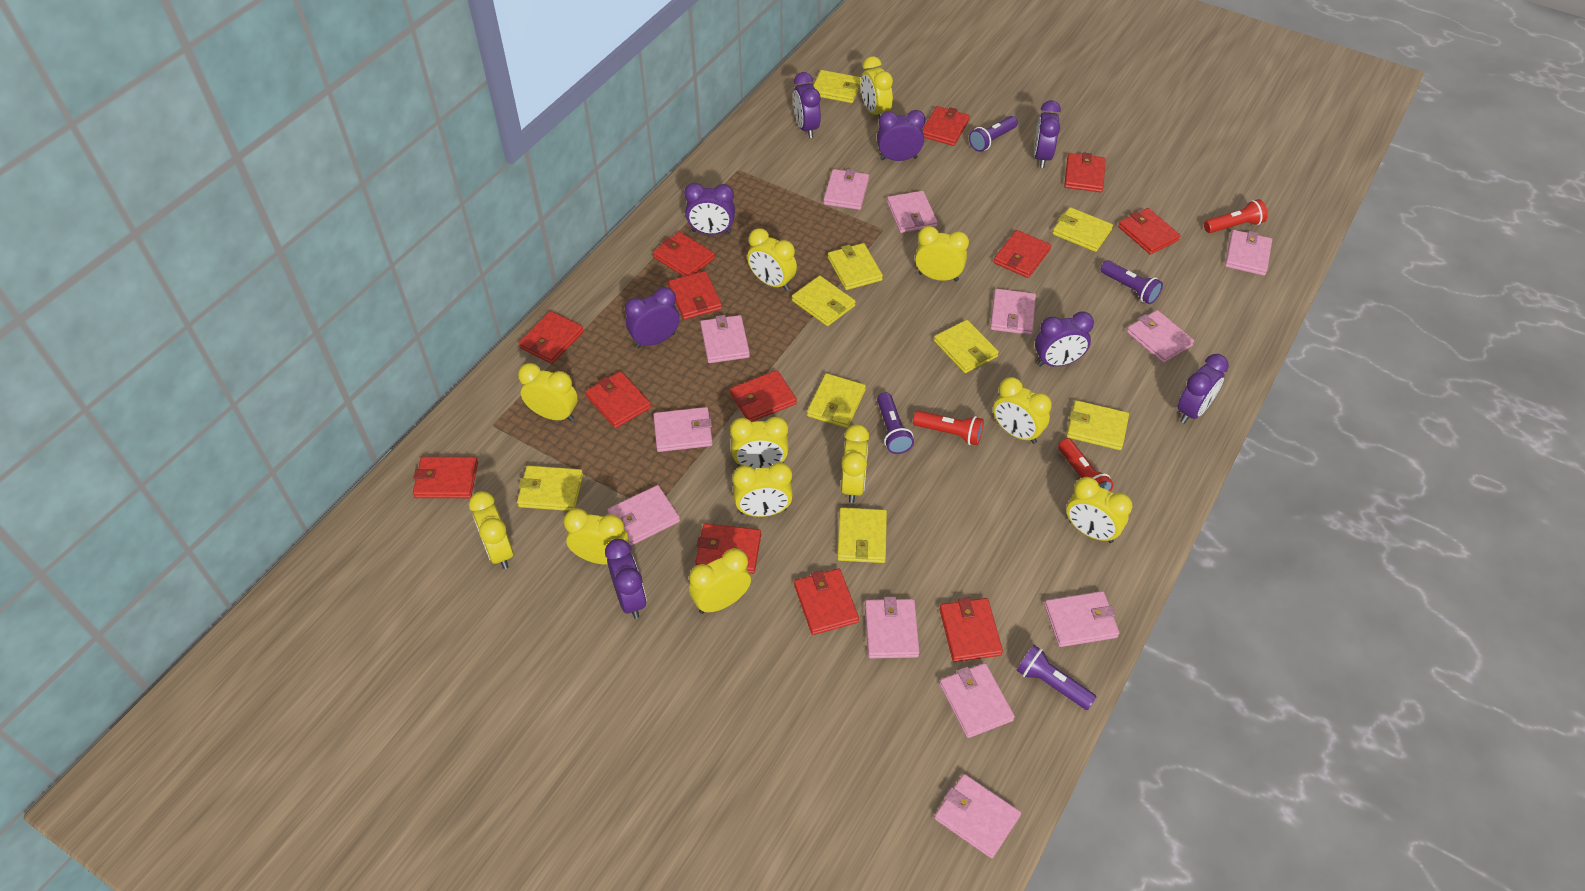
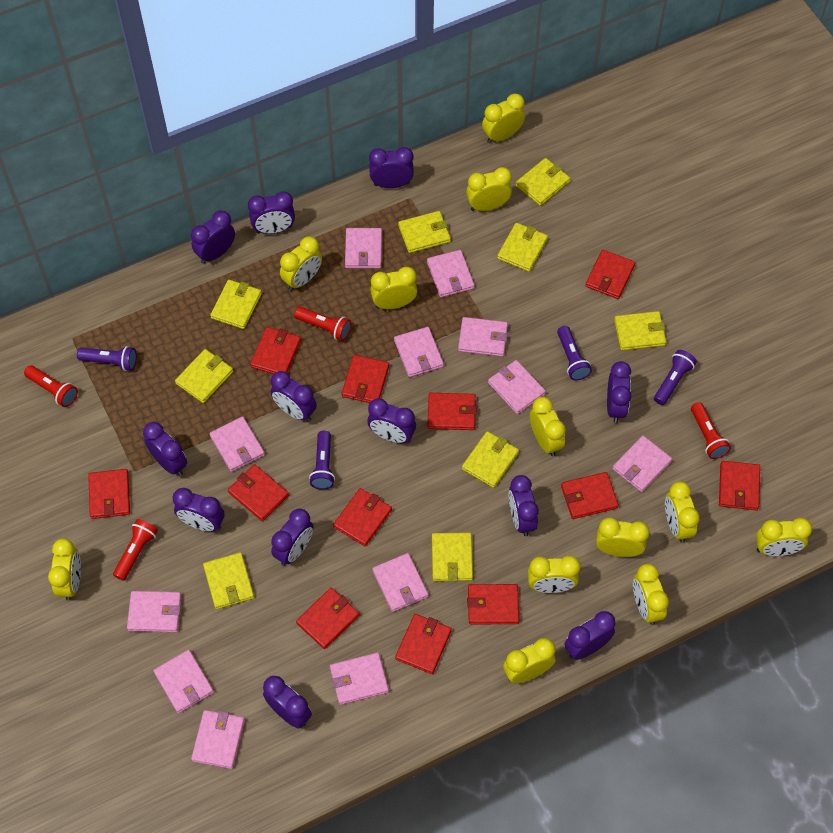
purple clock: [605,539,647,619] [625,287,680,348] [684,183,735,235] [793,72,821,138] [877,110,926,161] [1034,100,1061,168] [1035,311,1094,367] [1177,354,1229,424] = 8 -> [143,422,187,476] [173,488,224,532] [191,211,235,264] [248,191,295,234] [263,676,312,729] [271,371,317,421] [271,509,313,566] [367,398,416,443] [369,147,414,188] [508,475,539,536] [565,611,615,660] [607,361,632,423] = 12
red flashlight: [913,411,984,445] [1058,438,1114,492] [1204,199,1268,233] = 3 -> [24,365,78,407] [113,519,158,581] [294,307,351,341] [691,402,731,459] = 4
red wallet: [413,457,478,498] [519,311,584,364] [585,371,651,428] [653,232,715,277] [668,271,722,320] [695,524,761,574] [730,370,797,422] [794,568,859,635] [923,106,970,146] [939,598,1003,662] [993,230,1051,278] [1064,152,1106,192] [1118,208,1181,255] = 13 -> [88,469,130,519] [228,464,289,521] [250,327,301,374] [296,588,359,649] [333,488,392,546] [342,355,389,403] [395,614,452,674] [428,393,477,430] [467,584,519,624] [561,472,619,519] [585,250,635,299] [719,461,760,510] = 12

